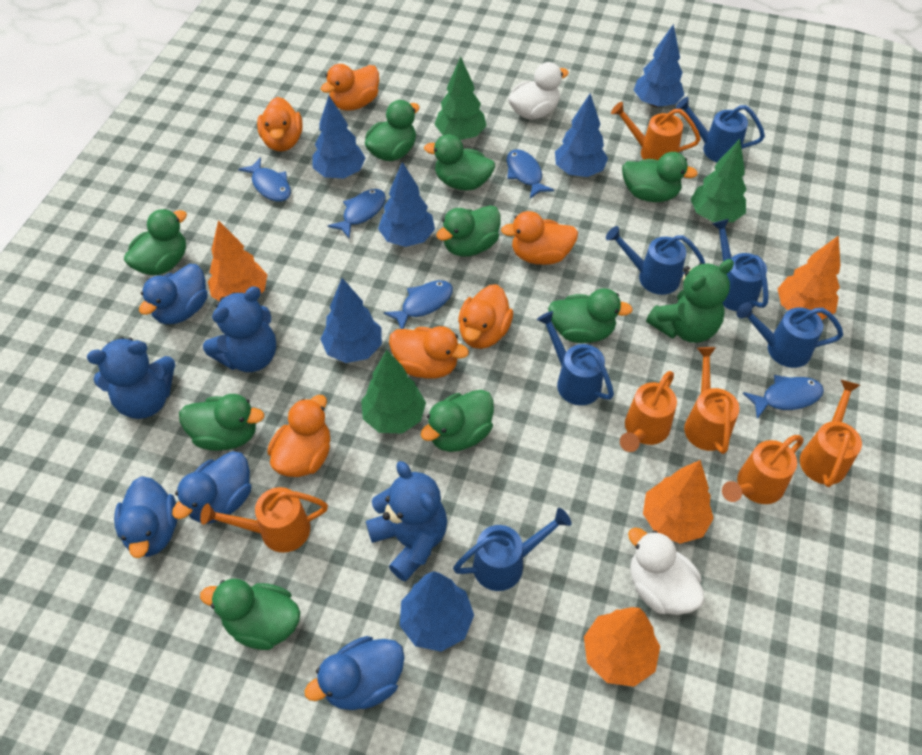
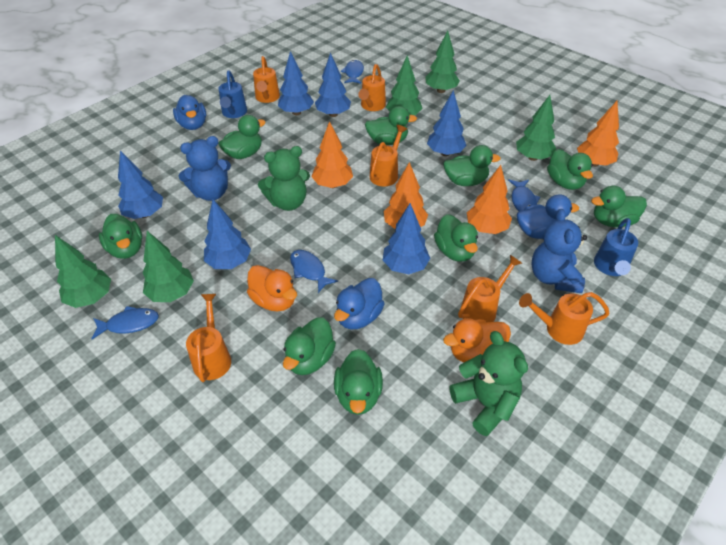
blue duck: [114,476,177,558] [139,264,208,324] [172,451,251,523] [304,636,404,710] = 4 -> [173,95,206,130] [334,278,385,329] [517,194,579,239] = 3
blue fish: [238,157,291,202] [328,189,386,238] [384,280,453,329] [507,149,554,199] [743,375,824,419] = 5 -> [91,306,159,339] [290,250,338,293] [341,60,364,84] [508,179,540,211] = 4
blue teddy bear: [87,337,175,419] [203,286,276,372] [366,461,447,582] = 3 -> [179,136,231,201] [531,209,587,293] = 2
blue watering can: [453,508,571,591] [537,311,614,405] [606,226,705,295] [676,97,765,162] [712,219,768,311] [737,302,843,368] = 6 -> [219,70,247,118] [594,218,638,276] = 2
green teddy bear: [646,259,734,343] = 1 -> [258,146,310,211] [450,331,528,436] = 2
green tree: [361,350,426,434] [434,57,487,140] [691,139,746,222] = 3 -> [55,235,111,308] [143,231,194,302] [386,55,423,115] [426,30,460,93] [516,95,556,161] = 5
orange duck: [257,97,303,151] [268,395,330,477] [321,64,379,111] [389,326,469,379] [458,284,513,349] [501,211,578,265] = 6 -> [247,265,297,311] [443,318,511,362] = 2
white duck: [508,62,569,120] [628,527,705,615] = 2 -> none = 0

